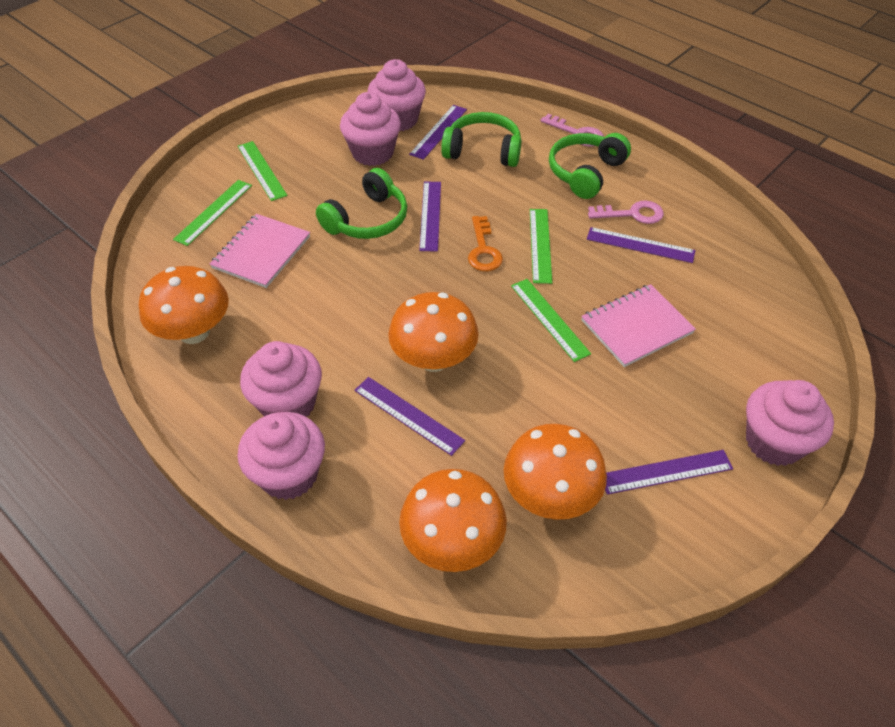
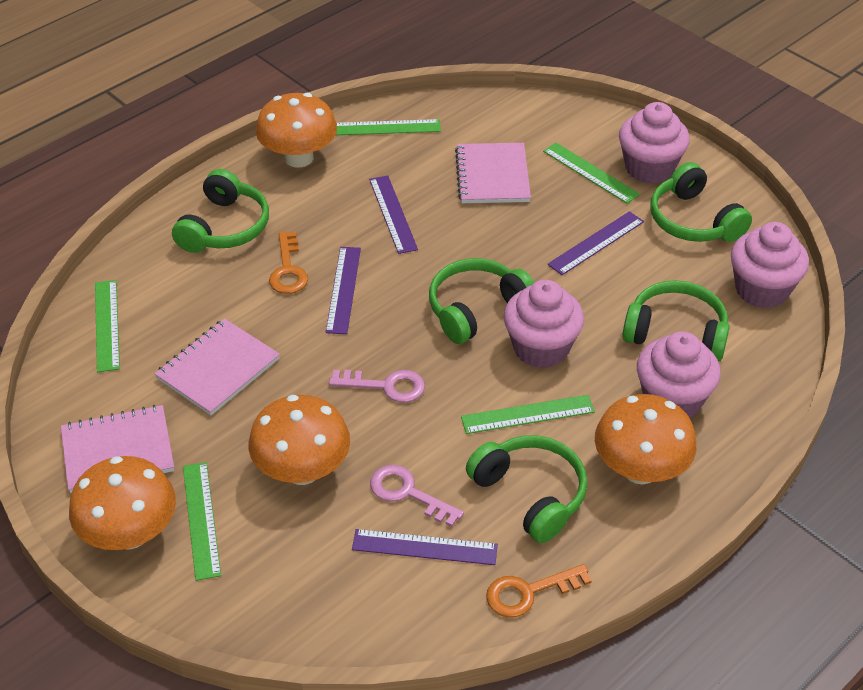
green headphones: [316,168,407,239] [441,112,521,167] [549,133,631,199] = 3 -> [172,169,269,253] [429,258,534,344] [466,435,587,543] [622,280,730,362] [650,162,752,242] = 5
green ruler: [173,180,252,246] [238,141,287,201] [511,279,591,362] [530,209,552,284] = 4 -> [95,280,120,372] [183,462,221,581] [336,119,441,135] [461,395,595,434] [543,143,640,203] = 5
orange key: [468,216,503,271] = 1 -> [269,231,308,294] [486,564,592,618] = 2
pink cupcake: [237,412,325,500] [240,341,322,416] [340,92,401,166] [367,59,426,131] [746,380,834,466] = 5 -> [504,280,584,368] [619,102,690,184] [637,331,721,418] [731,222,809,308] = 4
pink notebook: [210,214,310,288] [581,284,696,367] = 2 -> [61,405,174,493] [155,318,280,415] [455,143,531,203] = 3
purple ruler: [354,377,465,456] [409,105,467,160] [419,182,441,251] [587,227,695,263] [605,450,733,495] = 5 -> [326,247,361,334] [352,529,498,565] [369,175,418,254] [547,211,644,275] = 4

